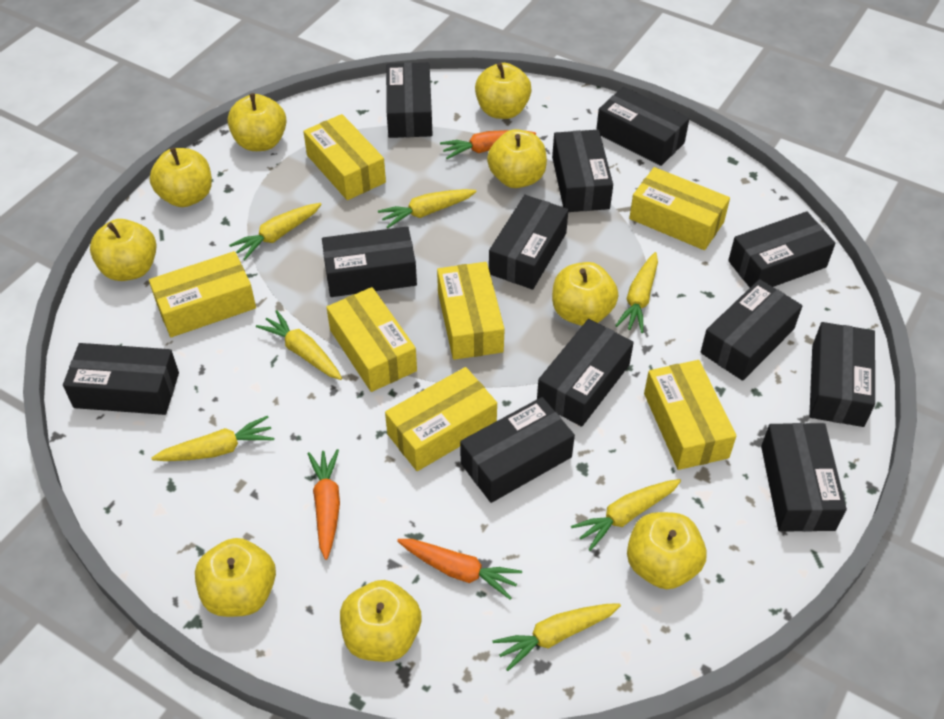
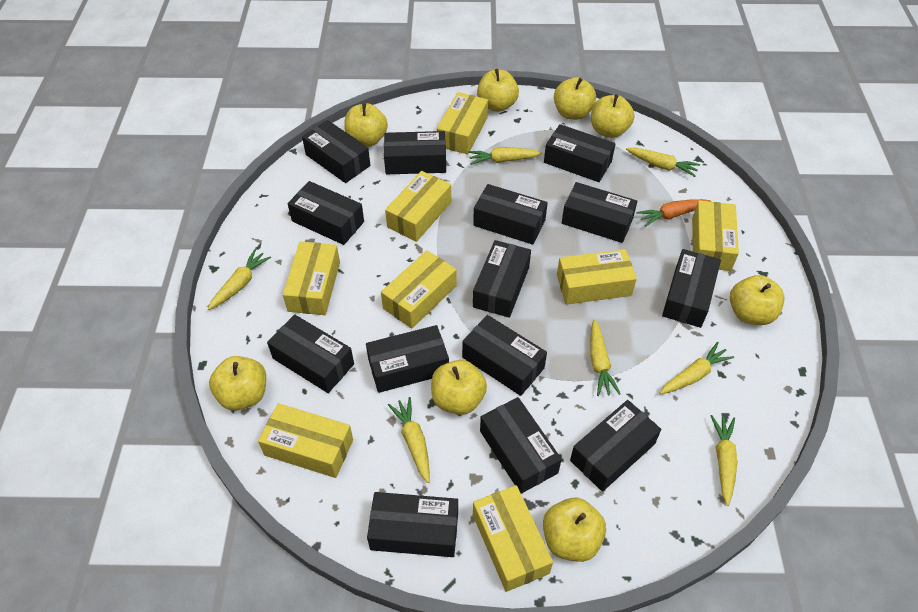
black box: [63,343,179,415] [322,227,417,297] [386,62,433,138] [460,397,575,503] [489,195,568,289] [537,319,634,427] [552,130,613,212] [596,87,689,166] [701,279,802,381] [728,211,835,287] [761,423,847,532] [809,322,875,427] = 12 -> [267,314,354,393] [288,181,364,245] [302,120,370,183] [366,325,449,393] [367,492,458,557] [384,131,446,174] [462,315,547,396] [473,184,548,245] [473,240,531,318] [480,397,562,494] [544,124,616,182] [562,182,637,243] [570,400,661,492] [662,249,721,328] = 14
orange carrot: [307,449,340,560] [397,539,522,600] [440,130,536,159] = 3 -> [637,199,711,227] = 1
yellow apple: [90,219,156,281] [150,148,212,207] [195,538,276,617] [228,93,287,151] [340,580,421,662] [475,63,532,119] [487,129,547,188] [552,262,618,326] [627,512,707,589] = 9 -> [209,356,266,411] [344,103,388,147] [431,360,487,415] [477,69,519,112] [543,498,606,562] [554,77,596,120] [591,94,635,138] [730,275,785,325] = 8
yellow box: [149,251,256,337] [303,114,386,200] [326,287,417,392] [385,367,497,471] [437,262,505,360] [629,167,730,250] [644,360,736,470] = 7 -> [258,403,353,478] [283,241,340,315] [381,250,456,329] [385,171,451,242] [437,92,488,154] [473,485,553,592] [557,249,637,305] [692,200,739,271] = 8

